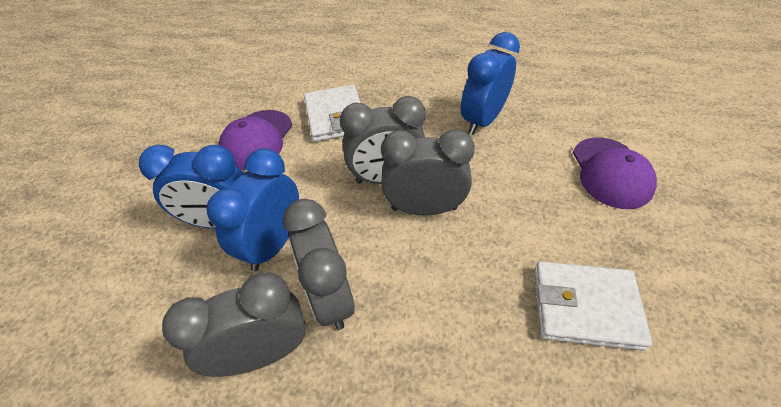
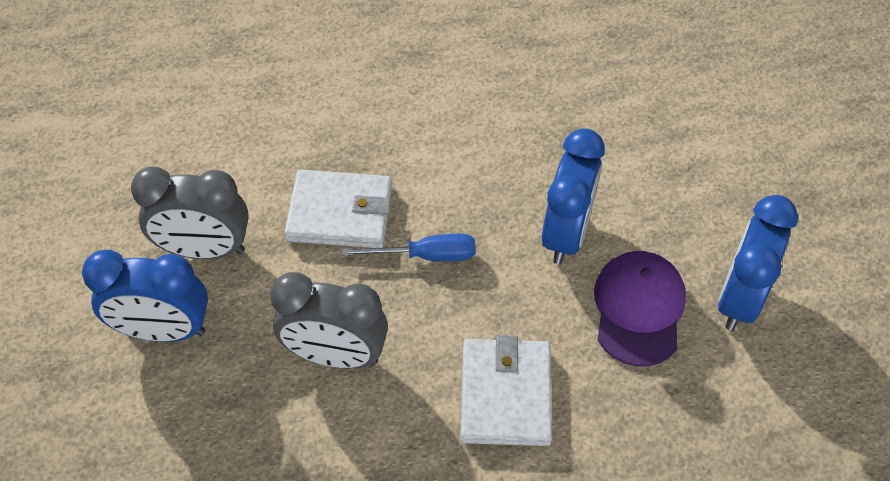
blue screwdriver: none = 0 -> [342,234,476,261] = 1
grey clock: [162,272,306,377] [283,199,355,330] [340,96,426,184] [381,129,475,215] = 4 -> [131,167,249,259] [270,272,388,369] = 2
purple cap: [219,110,292,170] [573,138,657,209] = 2 -> [594,251,686,367] = 1

